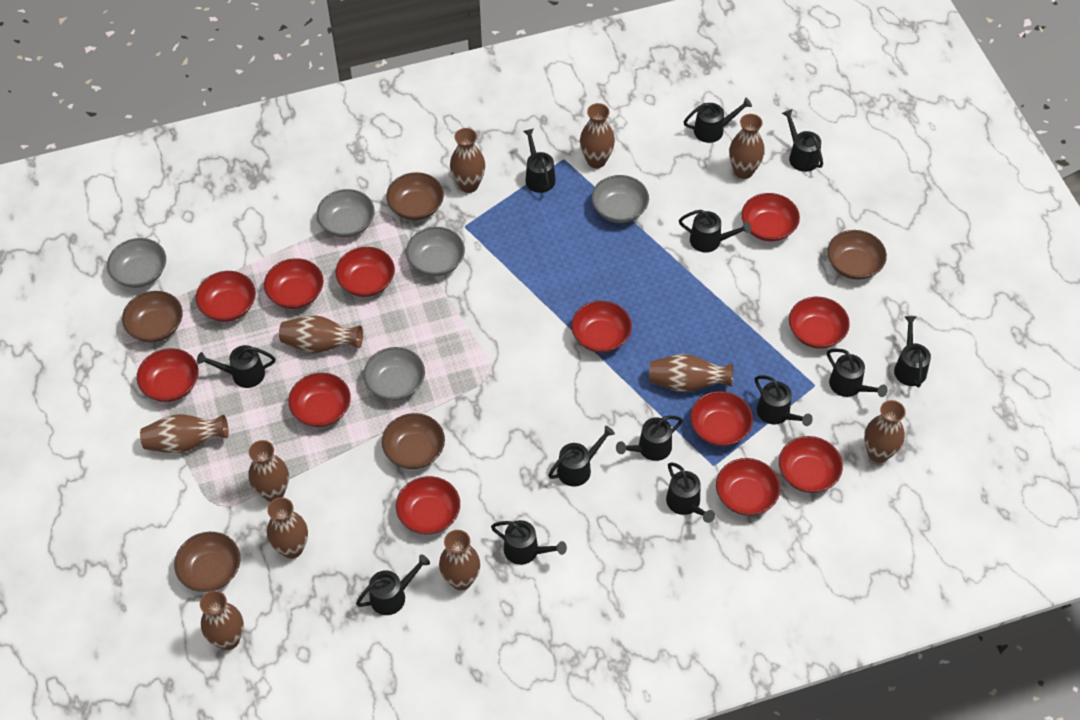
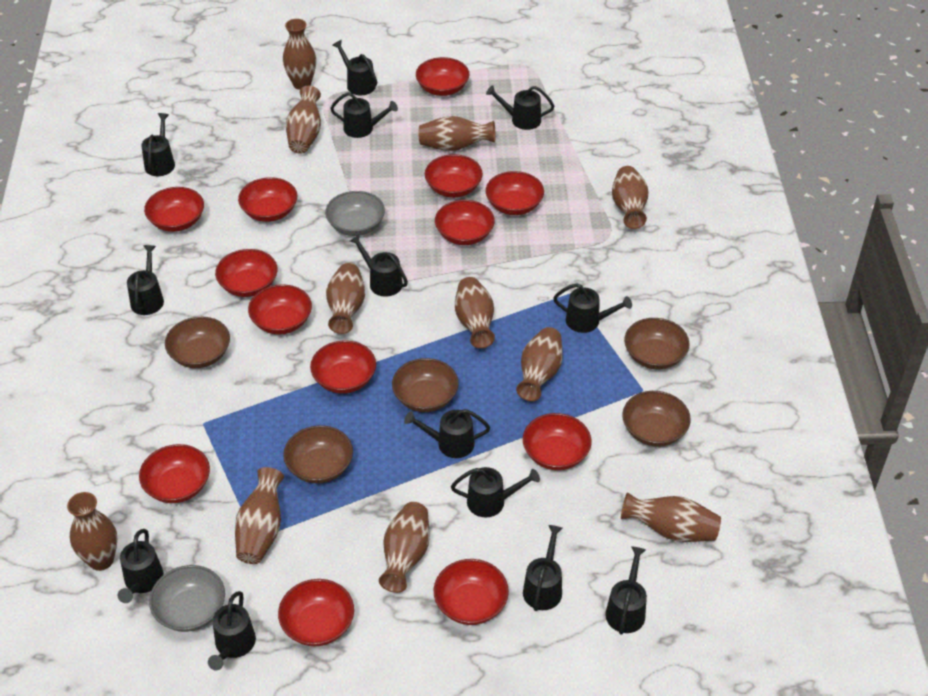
grey bowl: [107,238,166,288] [317,189,375,238] [363,347,425,401] [406,227,465,276] [592,175,649,223] = 5 -> [149,565,225,632] [325,191,385,236] = 2
red bowl: [137,348,198,402] [196,271,256,322] [264,258,323,309] [288,373,351,427] [336,247,395,297] [396,476,460,534] [571,301,632,353] [690,391,753,446] [716,458,780,516] [742,193,800,241] [779,436,843,493] [789,297,850,349] = 12 -> [139,444,210,503] [144,187,204,232] [215,249,277,297] [238,177,297,222] [248,284,312,335] [278,579,354,646] [310,340,376,394] [416,57,469,96] [425,154,483,198] [434,559,509,625] [435,200,495,245] [486,171,544,215] [523,413,592,470] = 13

